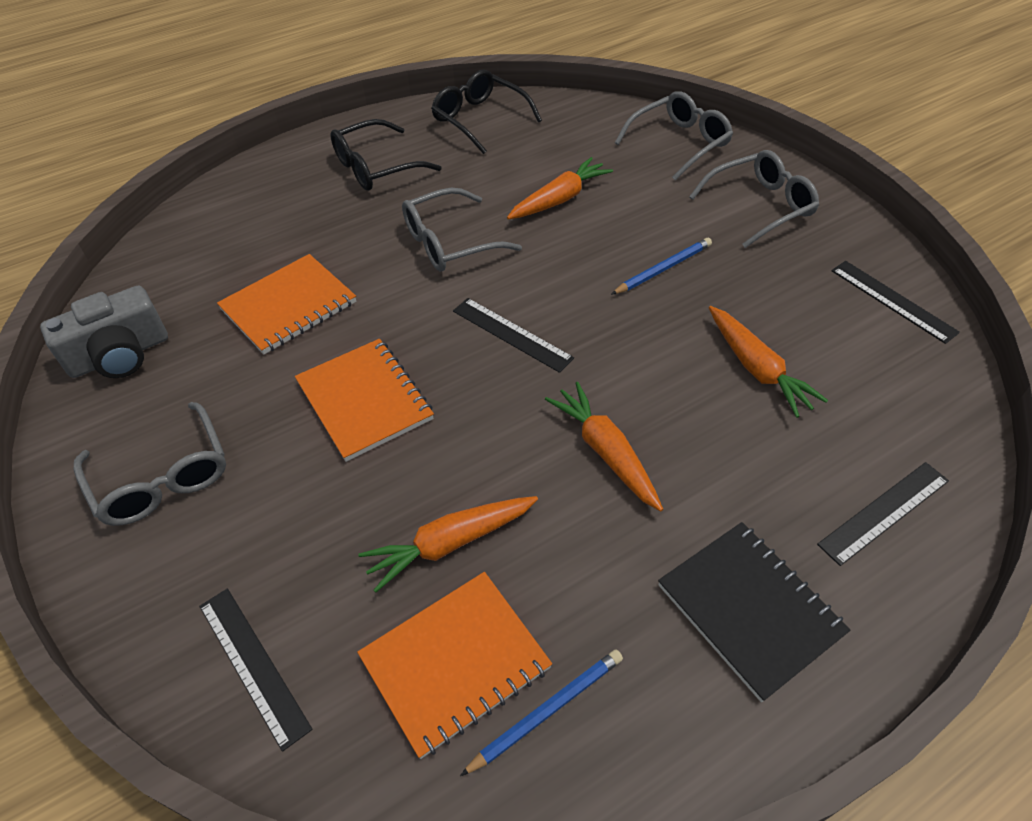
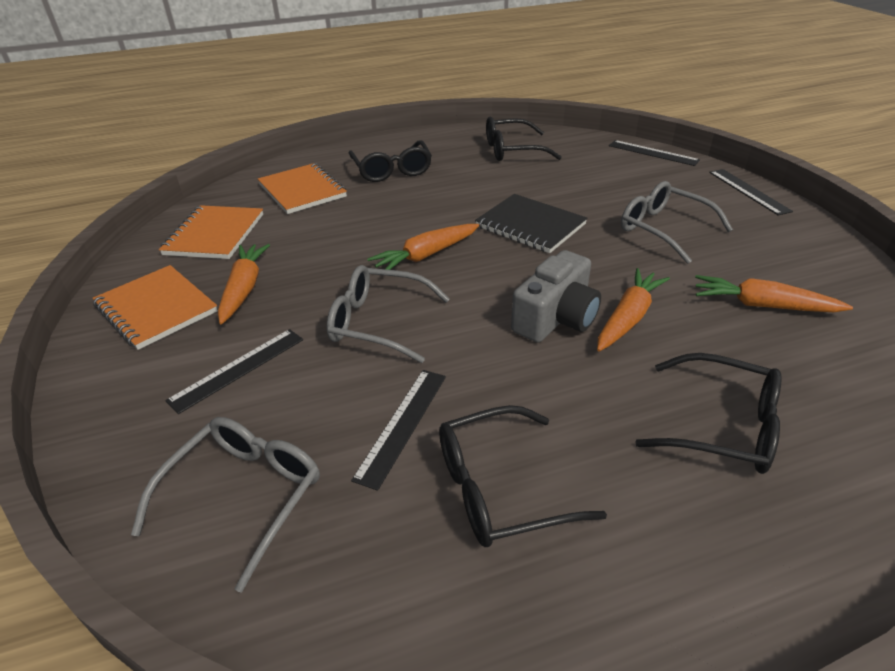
black glasses: [331,119,441,191] [431,70,542,154] = 2 -> [349,140,432,182] [439,405,607,547] [486,117,562,161] [635,353,782,474] = 4
blue pencil: [460,650,623,776] [611,238,712,295] = 2 -> none = 0
grey glasses: [74,402,226,526] [402,188,522,271] [615,91,733,181] [689,150,819,248] = 4 -> [131,417,320,593] [327,265,450,363] [621,181,733,264] = 3

